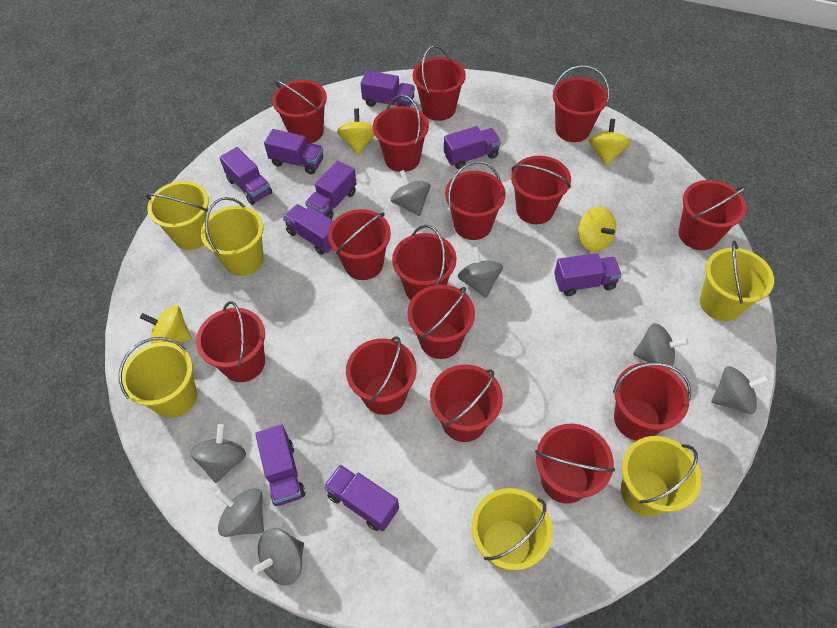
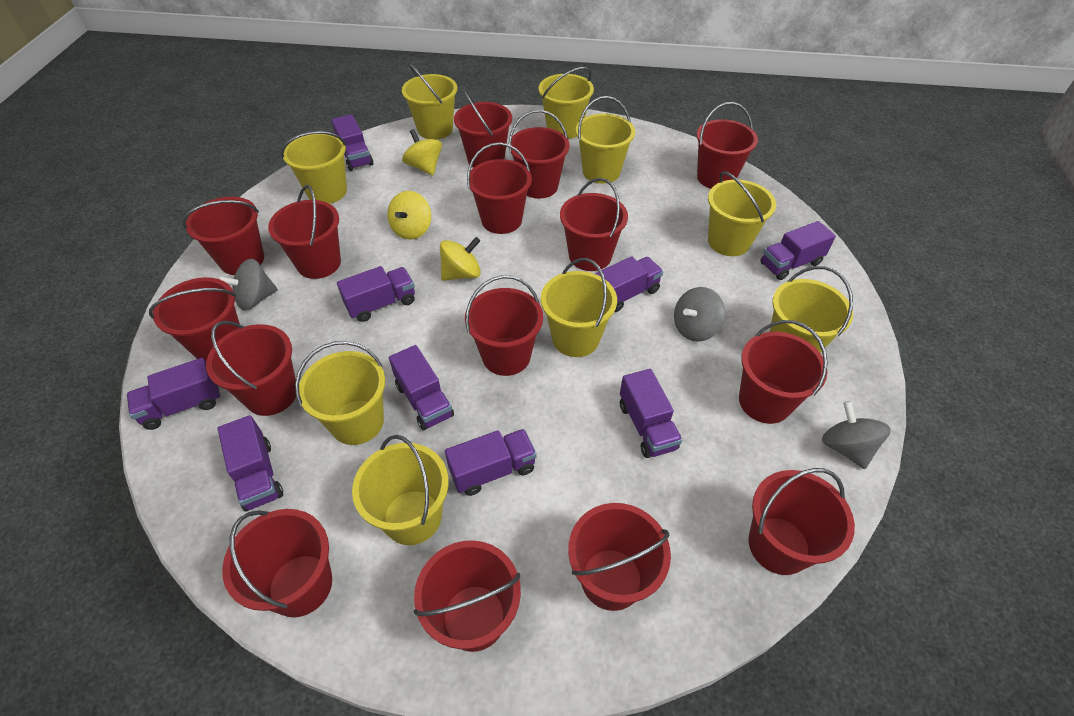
grey spinning top: [190,424,246,483] [216,488,264,537] [253,528,304,585] [391,170,431,216] [458,247,503,298] [633,323,689,370] [711,366,769,414] = 7 -> [218,259,278,311] [674,287,725,342] [822,401,891,469] = 3
yellow bucket: [119,337,197,418] [145,181,209,250] [201,197,264,276] [472,488,553,570] [621,436,702,517] [700,241,774,321] = 6 -> [281,131,347,204] [295,341,385,445] [352,435,449,545] [402,63,457,140] [538,67,594,139] [541,258,617,357] [576,96,635,183] [708,171,776,256] [770,266,853,353] = 9
yellow spinning top: [140,306,192,344] [337,108,375,155] [578,207,616,252] [589,119,631,166] = 4 -> [387,191,431,240] [402,129,442,175] [440,237,481,281] = 3

